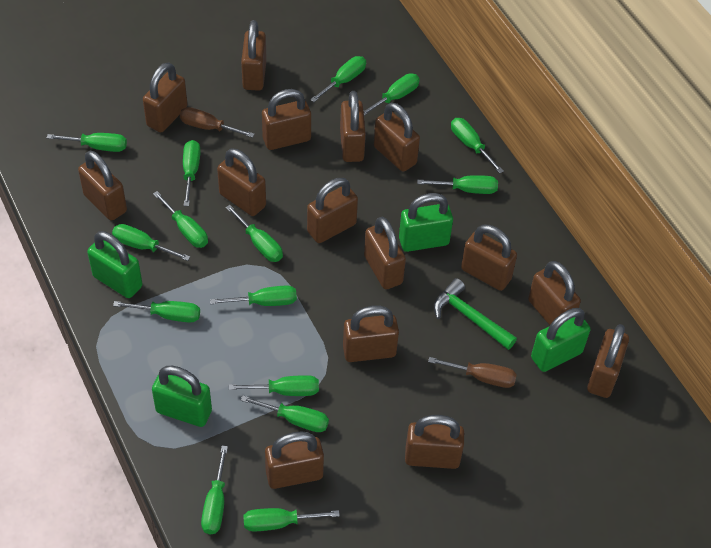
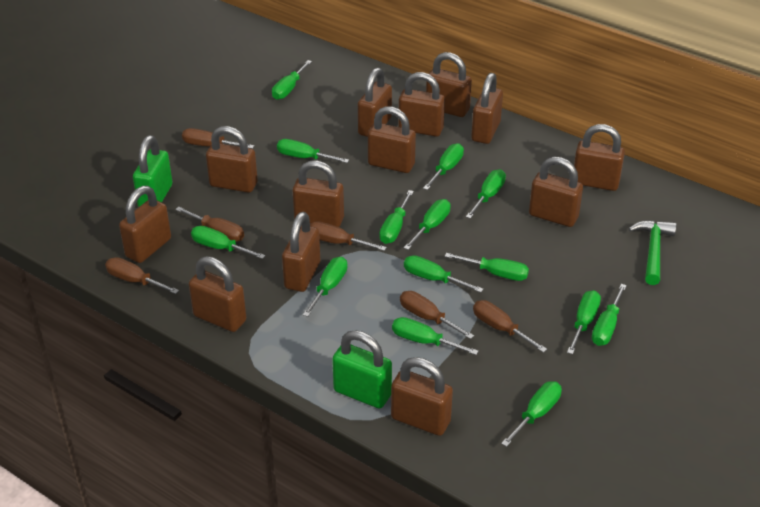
brown padlock: [78,150,127,221] [143,62,188,132] [217,149,266,216] [241,20,267,91] [262,89,311,150] [265,431,324,489] [307,178,358,243] [340,91,366,162] [343,306,399,362] [364,217,406,289] [374,103,420,172] [405,415,464,469] [461,225,517,291] [528,261,581,325] [587,324,629,398] = 15 -> [119,186,171,263] [189,256,246,332] [206,126,258,193] [282,212,320,292] [293,161,344,227] [358,67,392,137] [368,106,416,173] [391,357,453,436] [399,72,445,137] [426,52,472,117] [471,73,503,144] [529,157,583,227] [574,124,625,191] = 13
brown screwdriver: [180,107,255,138] [428,357,517,388] = 2 -> [105,257,179,294] [175,207,244,242] [182,128,254,149] [310,221,387,251] [400,291,474,339] [473,300,547,353] = 6
green padlock: [87,231,143,298] [152,366,212,427] [399,193,453,252] [531,308,590,372] = 4 -> [133,135,172,207] [332,330,392,409] = 2
green screwdriver: [47,133,127,152] [112,224,190,261] [113,301,200,323] [153,191,208,248] [183,140,201,206] [201,446,228,534] [210,285,297,306] [226,205,283,262] [229,375,319,396] [241,396,329,432] [243,508,340,532] [310,56,366,102] [364,73,420,116] [417,175,498,194] [451,118,504,173] = 15 -> [191,226,266,259] [272,60,312,100] [277,139,349,163] [303,257,347,317] [379,190,414,244] [392,317,479,355] [404,199,451,250] [404,255,484,293] [423,143,464,190] [445,253,529,281] [466,169,506,219] [501,381,562,447] [567,290,601,354] [592,284,627,346] = 14

